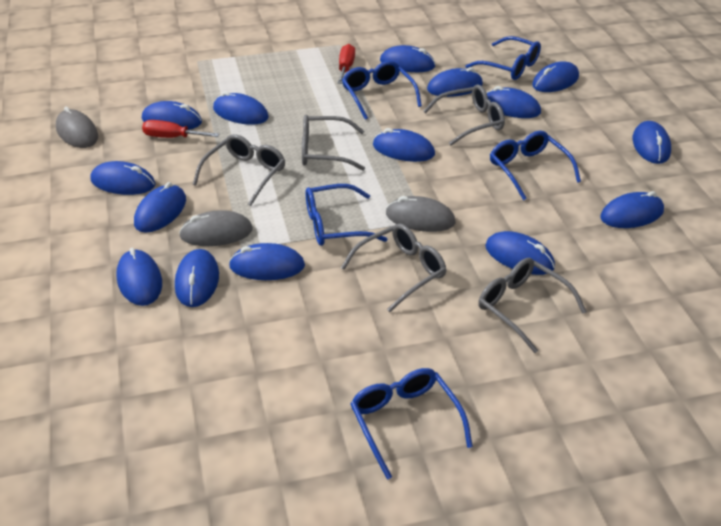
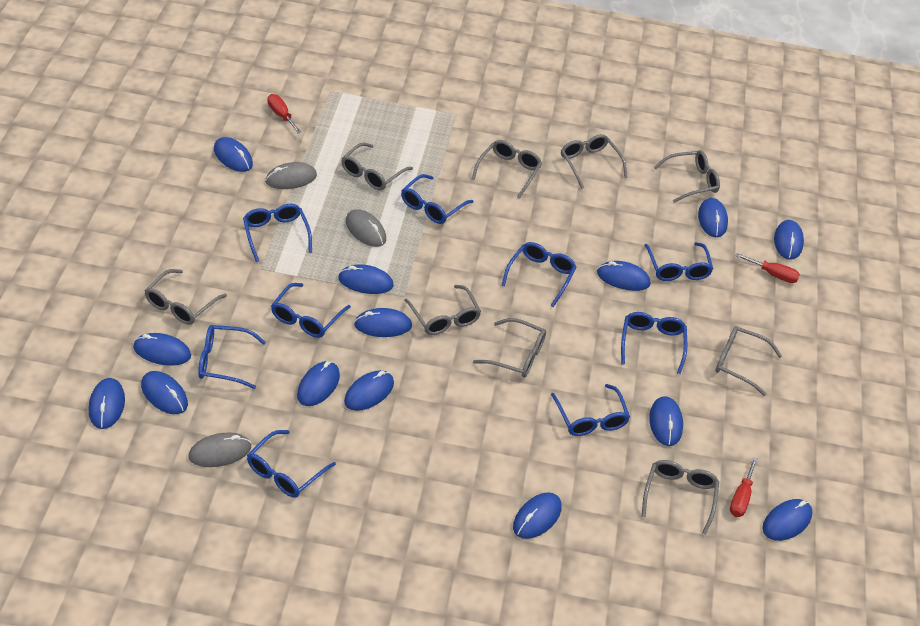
blue glasses: [306,184,388,246] [342,61,422,120] [350,368,473,480] [465,36,541,80] [490,131,581,200] = 5 -> [198,325,266,389] [243,204,312,262] [247,430,336,498] [271,283,351,338] [401,174,474,224] [501,242,577,307] [551,384,630,436] [621,312,687,374] [644,242,713,281] = 9
blue mouse: [90,161,156,195] [116,248,162,306] [134,182,186,233] [142,101,202,130] [175,249,219,307] [213,91,269,125] [229,243,305,280] [373,128,435,162] [380,45,436,72] [427,67,483,97] [485,231,555,275] [487,86,541,118] [532,61,579,92] [600,191,664,228] [632,121,671,164] = 15 -> [88,378,125,429] [133,333,191,366] [141,371,188,414] [214,137,253,172] [297,361,340,406] [338,264,393,294] [344,370,394,411] [354,308,412,337] [513,492,562,539] [597,261,650,291] [649,396,683,446] [698,198,728,237] [762,499,813,541] [774,220,804,260] = 14
grey glasses: [192,134,286,206] [302,115,365,171] [341,223,446,312] [423,85,505,145] [478,258,587,353] = 5 -> [144,269,227,325] [341,142,413,190] [404,285,481,335] [472,140,542,199] [473,318,546,378] [561,134,628,189] [642,460,719,535] [654,150,720,203] [716,326,782,396] = 9
red screwdriver: [142,120,219,138] [338,44,355,84] = 2 -> [268,94,302,134] [730,457,758,517] [736,253,800,283] = 3

